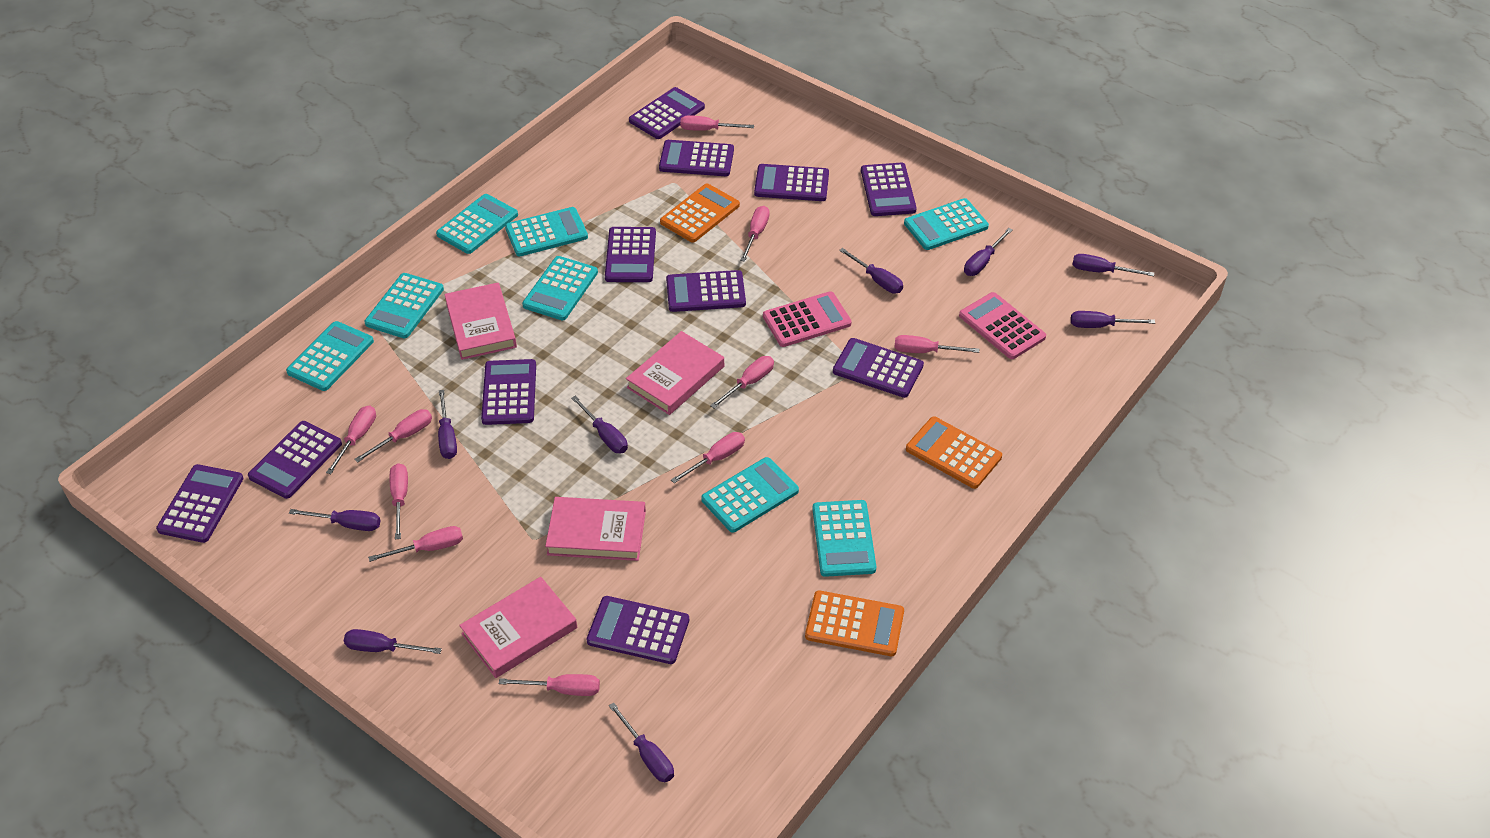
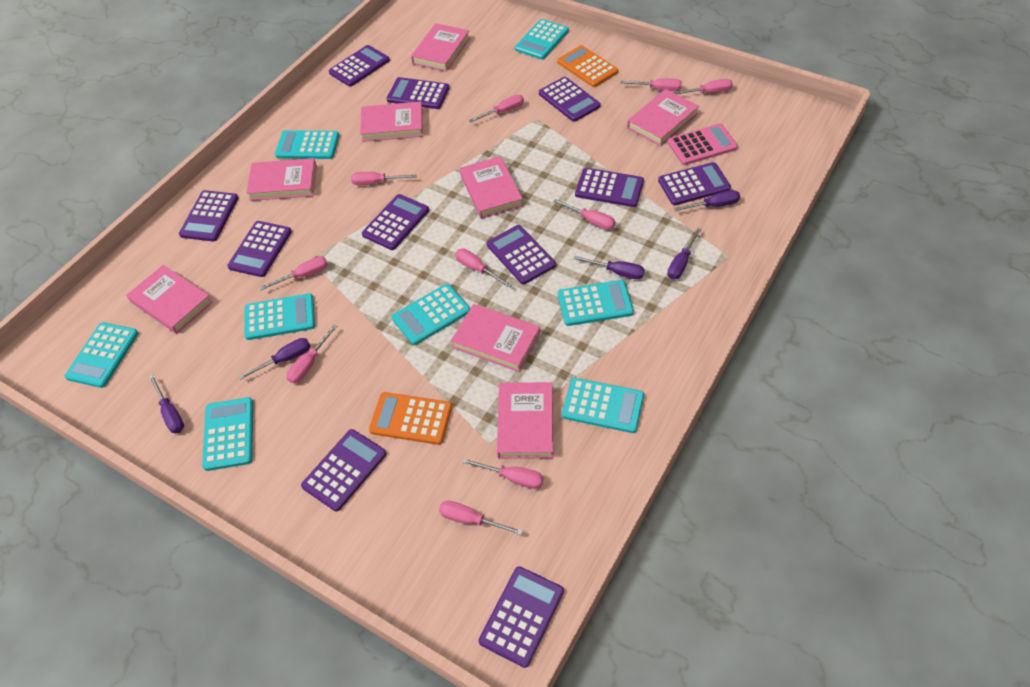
orange calculator: [660,184,740,242] [805,590,904,656] [906,416,1002,489] = 3 -> [369,392,452,445] [557,45,618,87] = 2
pink book: [444,283,517,360] [459,577,577,678] [545,497,646,561] [626,331,724,415] = 4 -> [126,265,213,334] [246,158,317,201] [360,102,423,142] [411,23,470,72] [451,304,540,372] [460,156,523,219] [497,382,553,459] [627,89,699,146] = 8
pink calculator: [763,291,852,347] [959,292,1046,359] = 2 -> [667,124,738,165] = 1
purple screwdriver: [289,509,381,531] [344,629,442,654] [438,390,457,459] [571,396,628,453] [609,702,674,782] [839,248,903,294] [964,228,1012,276] [1071,311,1155,328] [1072,254,1154,276] = 9 -> [149,375,184,433] [238,338,310,380] [574,256,645,279] [667,228,701,280] [673,190,740,211] = 5

